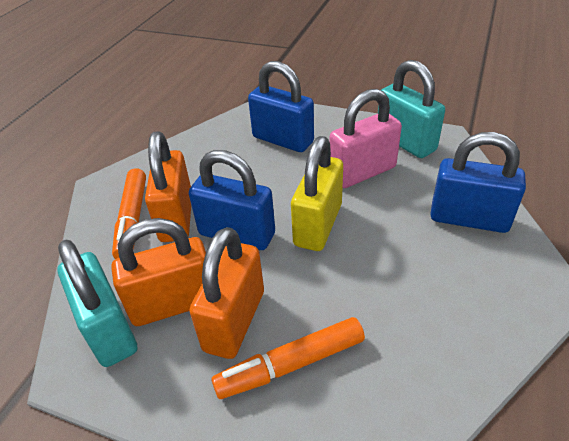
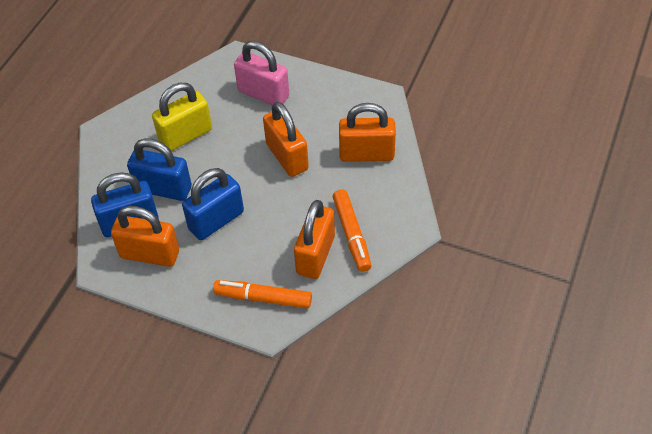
orange padlock: [111,218,206,326] [145,131,191,242] [189,227,264,359] = 3 -> [111,206,179,267] [263,102,309,177] [294,200,335,279] [339,103,396,162] = 4
turquoise padlock: [57,240,137,367] [378,60,445,158] = 2 -> none = 0

